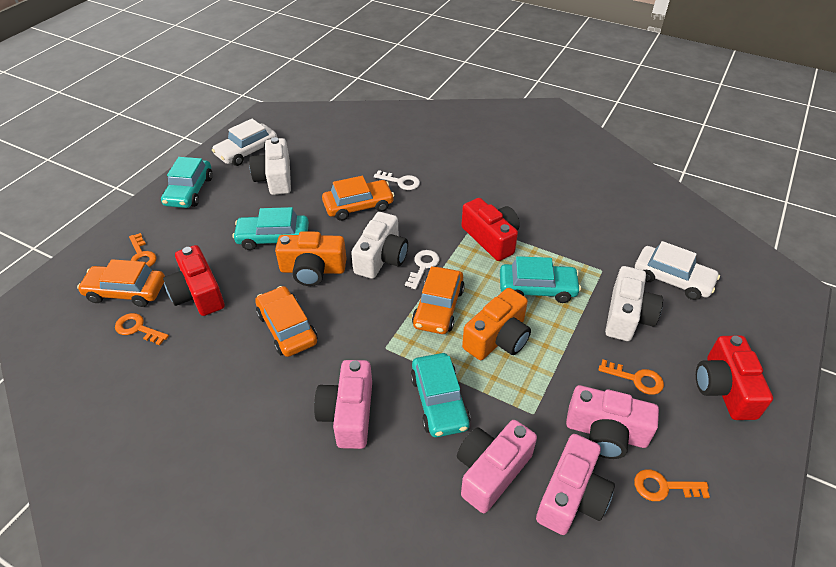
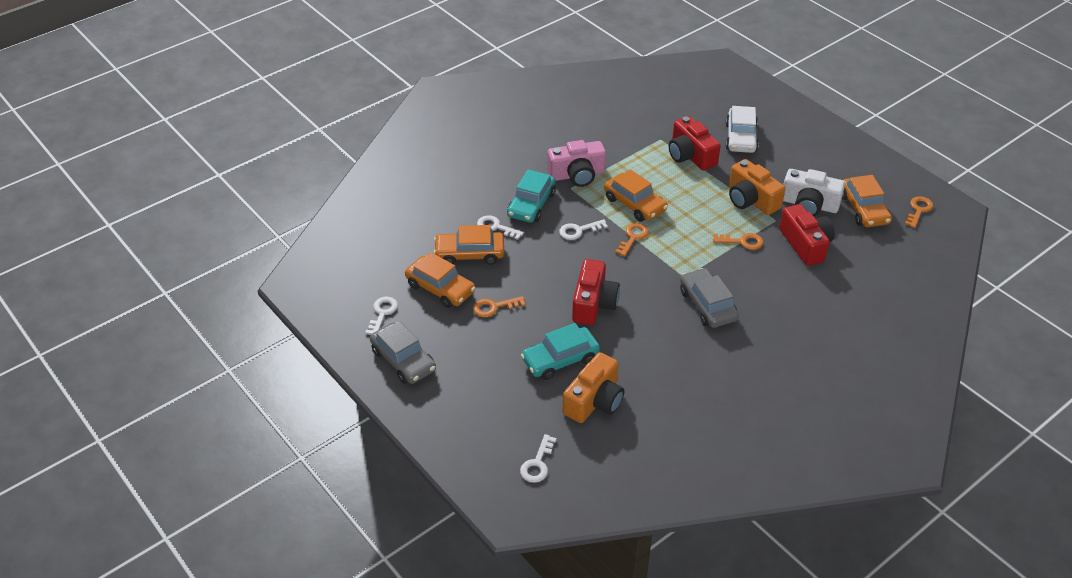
grey car: none = 0 -> [370,321,436,384] [680,268,739,328] = 2
pink camera: [314,360,372,449] [457,420,537,513] [536,434,615,535] [566,385,659,459] = 4 -> [547,140,606,187] = 1
turquoise car: [161,157,213,208] [232,207,309,250] [410,353,470,437] [500,256,581,303] = 4 -> [507,170,556,223] [521,323,600,380] = 2
white camera: [249,137,291,195] [351,212,408,279] [605,266,663,341] = 3 -> [783,169,845,216] = 1
white car: [212,119,277,166] [635,241,720,300] = 2 -> [725,106,759,153] = 1
white key: [374,170,420,190] [405,250,440,289] = 2 -> [365,297,398,335] [477,215,524,240] [520,434,557,483] [559,219,608,240] = 4

